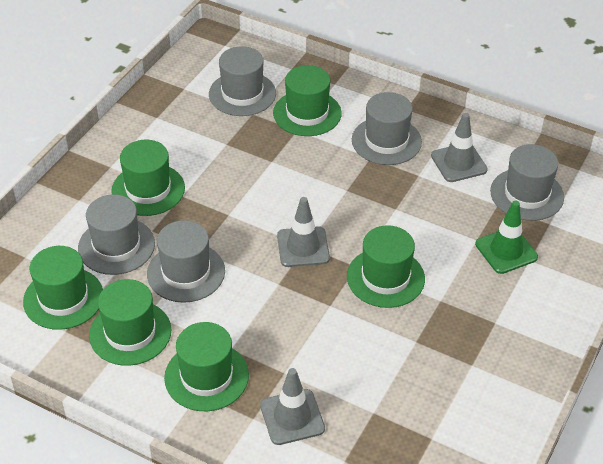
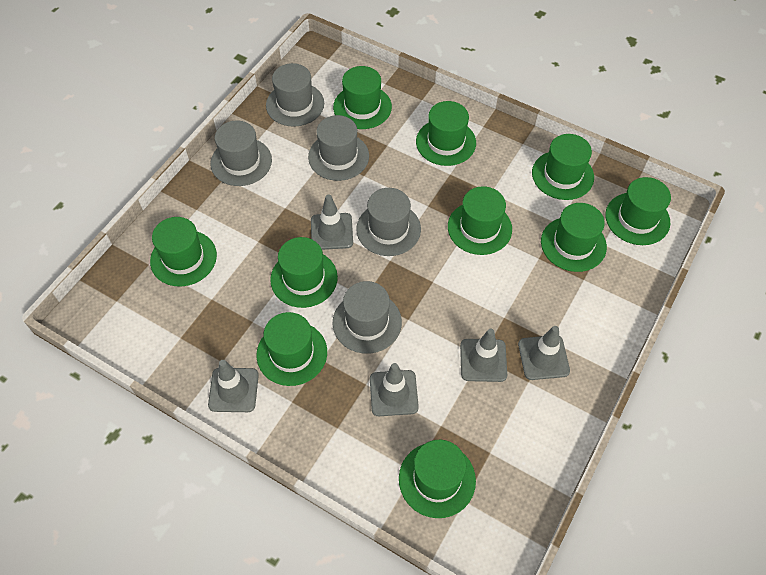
green hat: [23,246,103,330] [89,279,171,366] [111,140,185,216] [164,322,249,411] [273,65,342,136] [347,225,425,308] = 6 -> [150,217,217,287] [256,312,327,386] [270,237,338,308] [333,66,392,129] [399,440,476,518] [416,101,476,166] [448,186,512,255] [532,134,594,200] [541,203,607,272] [605,177,671,245] = 10
green traffic cone: [475,201,538,274] = 1 -> none = 0
grey traffic cone: [260,368,325,445] [277,197,330,267] [431,113,488,182] = 3 -> [208,360,259,412] [311,194,353,250] [370,363,419,416] [460,329,507,382] [518,326,570,380] = 5

